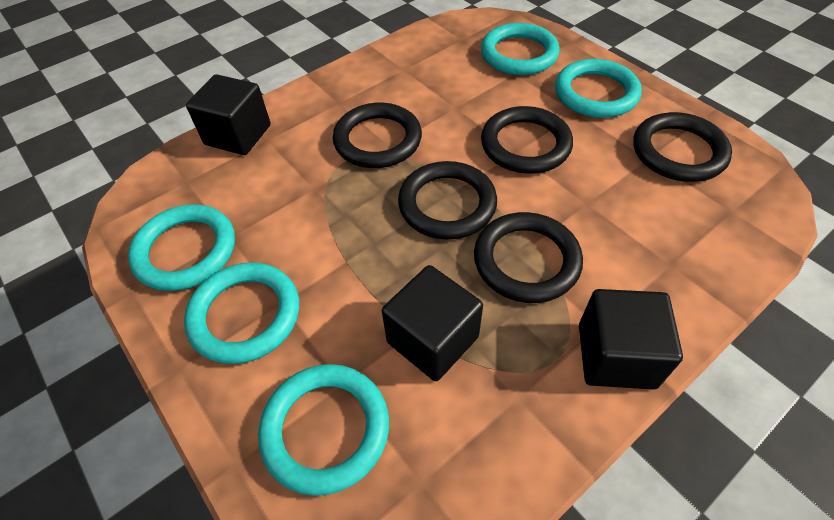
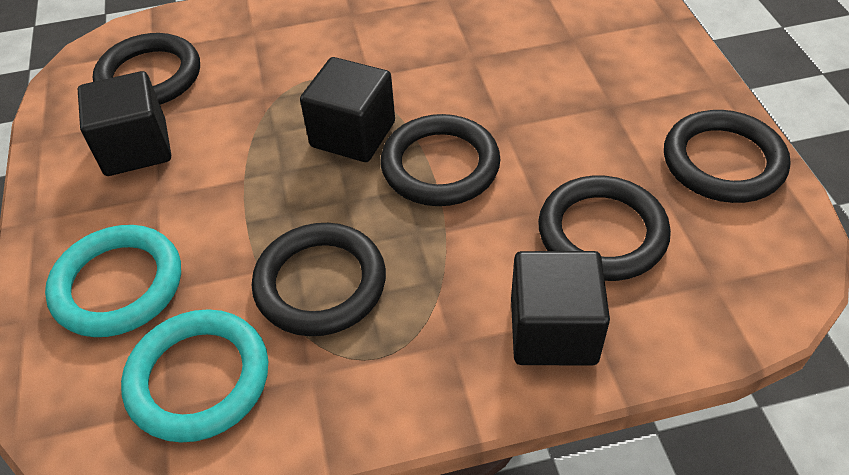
turquoise ring: [128,204,235,291] [184,262,299,364] [258,364,389,496] [481,23,560,75] [555,59,642,118] = 5 -> [45,225,181,337] [121,309,268,443] = 2

